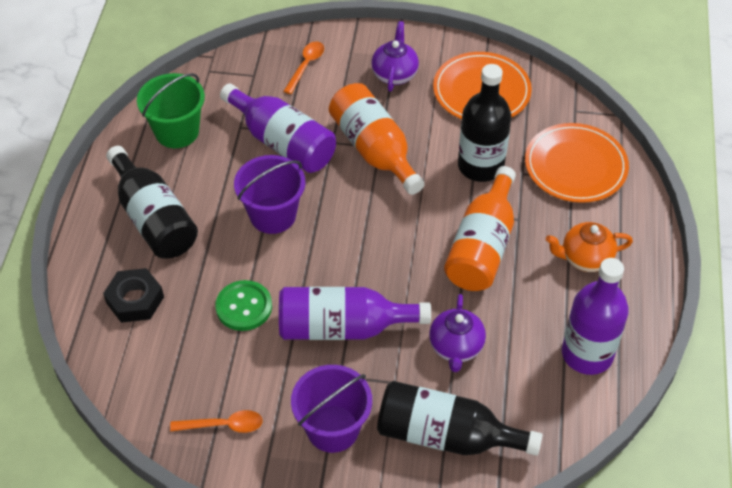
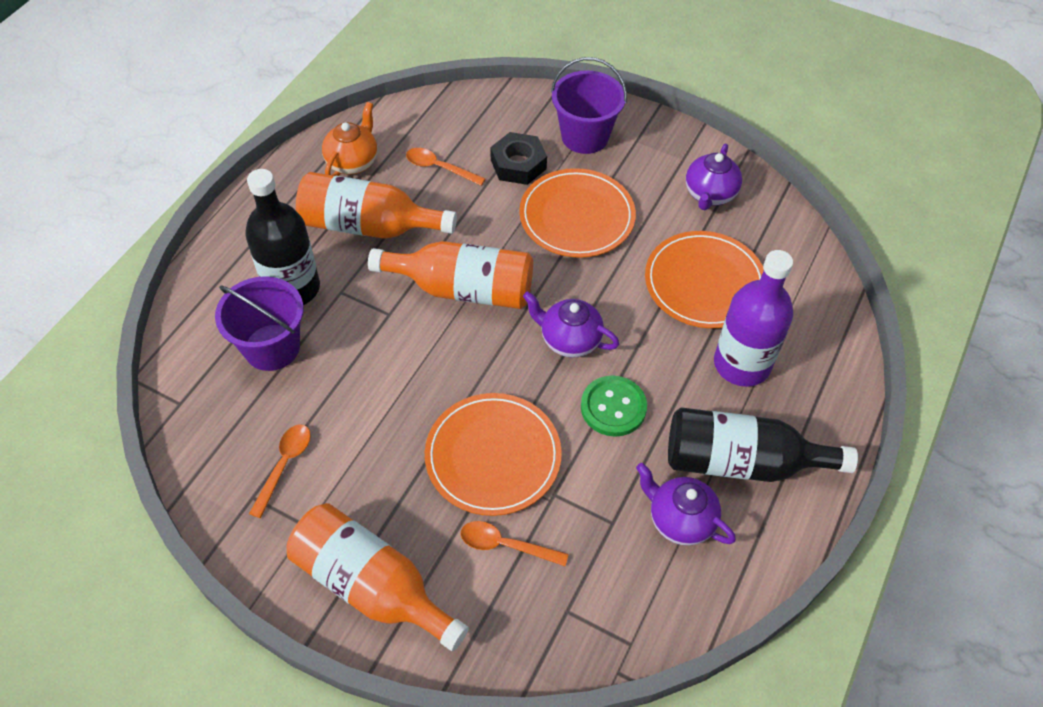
black bottle: [106,146,198,259] [377,381,543,456] [458,64,512,182] = 3 -> [245,169,320,305] [668,407,858,482] = 2
green bucket: [137,73,205,148] = 1 -> none = 0
orange bottle: [329,83,425,195] [444,166,516,291] = 2 -> [287,503,469,651] [296,172,457,239] [368,241,533,309] = 3
orange plate: [433,52,532,119] [525,123,629,203] = 2 -> [425,393,562,516] [519,168,636,258] [645,231,764,328] = 3
orange spoon: [170,410,263,433] [284,41,324,94] = 2 -> [249,424,311,518] [406,148,485,186] [461,521,569,566] = 3
purple bottle: [220,83,336,173] [279,287,431,340] [562,258,629,375] = 3 -> [714,250,793,387] = 1
purple teapot: [371,21,419,91] [429,294,486,372] = 2 -> [523,291,619,358] [636,463,736,546] [686,143,742,210] = 3

